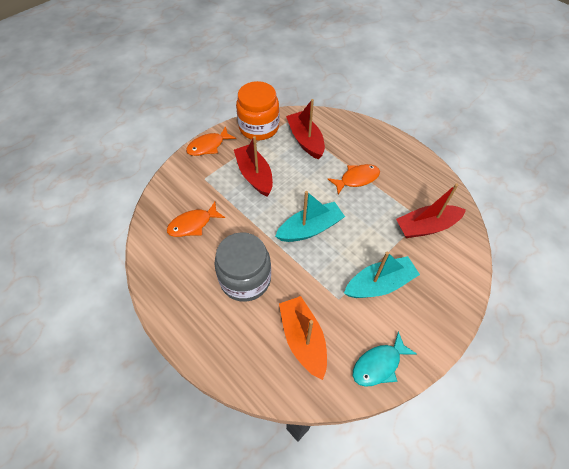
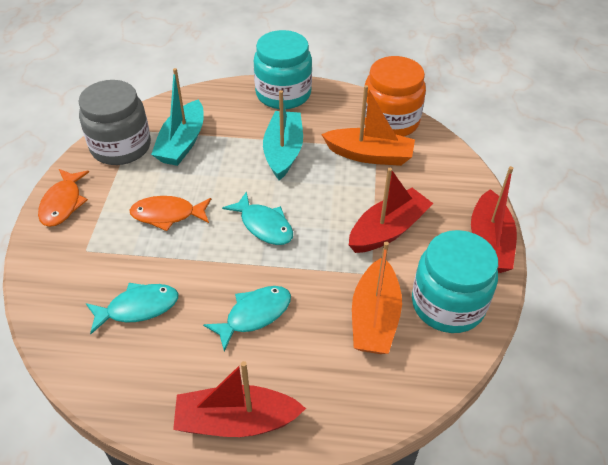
orange boat: [279,296,327,380] = 1 -> [321,85,415,166] [352,241,402,354] = 2
orange fish: [167,202,225,237] [186,126,236,156] [328,164,380,195] = 3 -> [38,169,89,227] [129,196,211,231] = 2
turquoise fish: [353,331,417,387] = 1 -> [86,283,179,334] [203,286,291,351] [222,191,293,245] = 3
turquoise jar: none = 0 -> [254,30,312,109] [412,230,498,333] = 2

